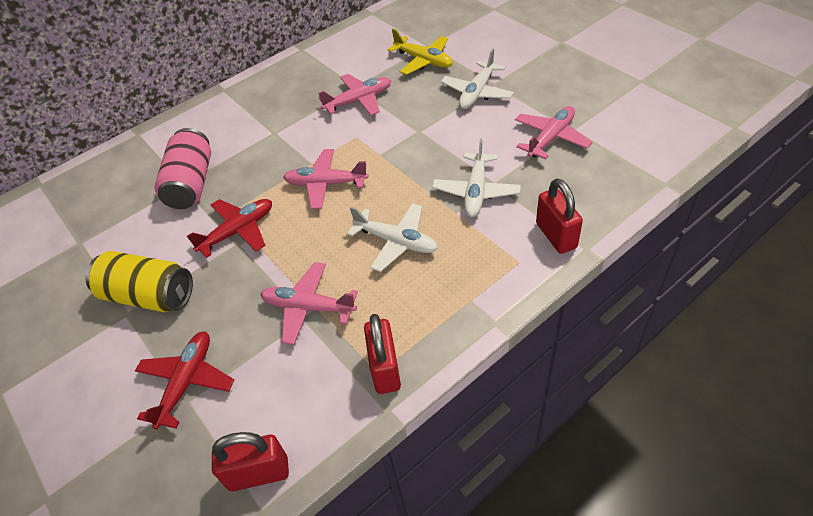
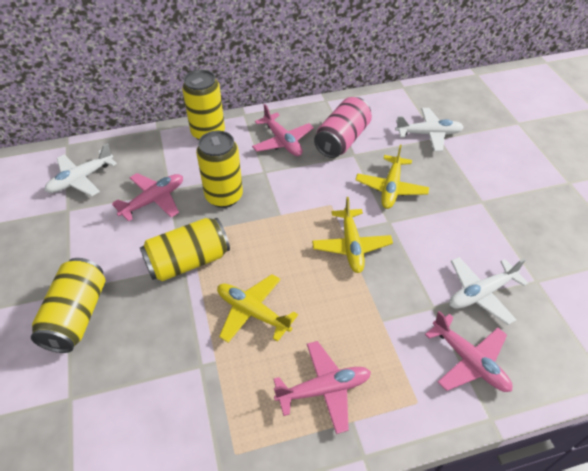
red padlock: [212,432,289,491] [364,314,401,394] [536,179,583,254] = 3 -> none = 0
red plane: [135,331,234,430] [187,199,272,258] = 2 -> none = 0
yellow can: [85,251,193,312] = 1 -> [31,258,105,353] [140,217,230,281] [182,70,225,140] [196,131,243,208] = 4
yellow plane: [388,29,453,75] = 1 -> [217,274,298,343] [312,197,393,273] [355,145,429,209] = 3

